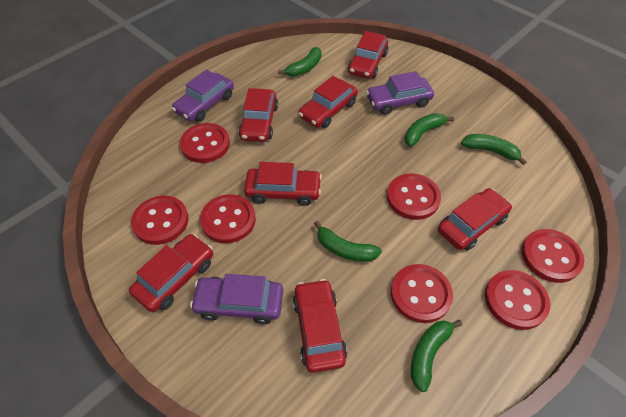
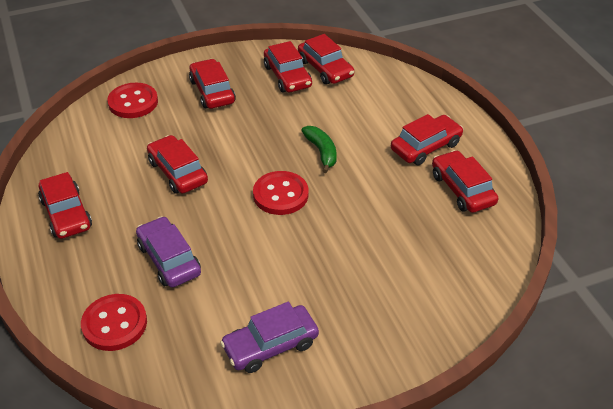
green banana: [278,47,321,77] [314,221,382,262] [405,113,454,147] [411,320,462,392] [461,134,526,165] = 5 -> [301,126,337,173] = 1
purple car: [172,69,234,122] [190,274,283,324] [366,71,434,115] = 3 -> [136,216,201,288] [220,302,319,373] = 2
red button: [131,195,188,245] [180,123,230,163] [200,194,256,244] [387,173,441,220] [391,264,453,323] [485,270,550,330] [521,229,584,283] = 7 -> [81,294,147,351] [107,83,158,118] [253,171,308,215] = 3

